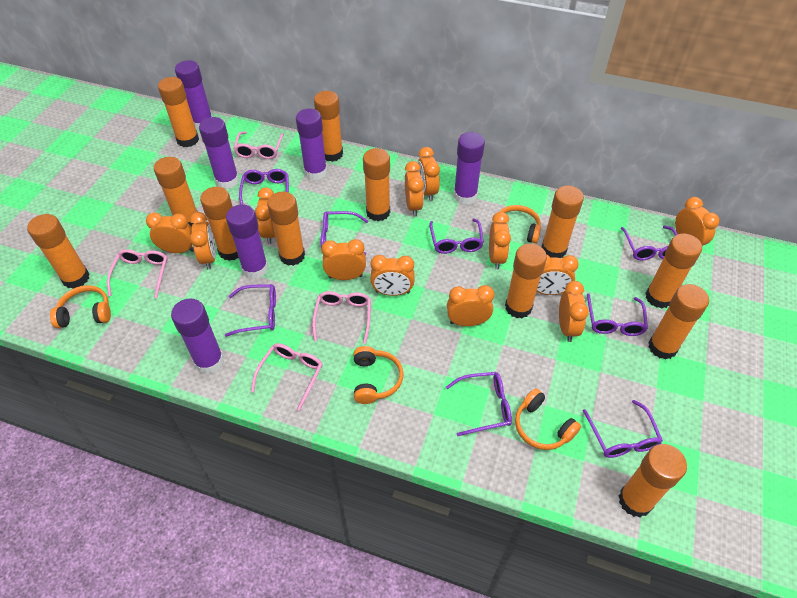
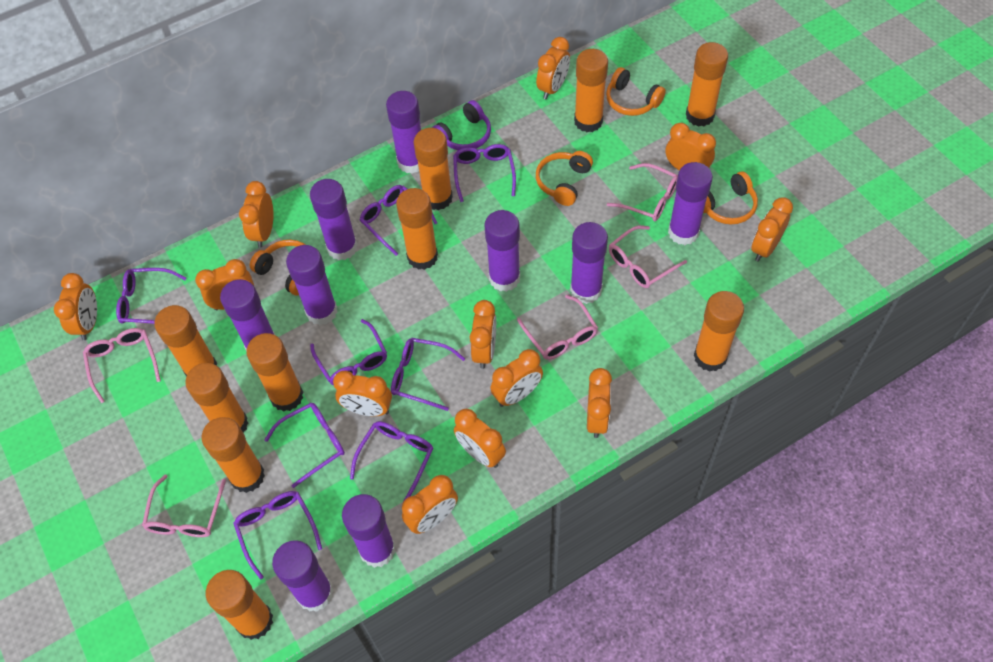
orange glue stick: [27,214,90,289] [154,157,198,227] [158,77,199,147] [200,187,239,261] [267,192,305,266] [314,91,343,162] [363,148,390,221] [505,243,547,318] [542,186,584,258] [619,444,687,517] [645,234,702,309] [648,284,709,360] = 12 -> [154,305,217,376] [185,363,248,433] [202,417,265,493] [205,570,273,640] [246,333,303,412] [396,188,438,270] [414,128,453,210] [574,49,608,132] [686,42,728,127] [694,291,744,372] = 10
pink glasses: [107,249,168,298] [234,132,284,159] [251,343,323,411] [312,291,371,344] = 4 -> [83,328,161,403] [142,475,226,537] [517,295,598,360] [607,163,678,221] [609,225,687,288] = 5
purple glue stick: [171,298,224,374] [175,60,212,129] [199,117,239,189] [226,204,268,279] [296,109,327,180] [454,132,485,205] = 6 -> [220,279,275,350] [272,540,333,612] [286,245,337,325] [310,179,357,260] [342,494,395,568] [386,91,421,174] [484,210,520,292] [570,222,608,304] [668,162,713,245] = 9
purple headphones: none = 0 -> [432,100,491,150] = 1

